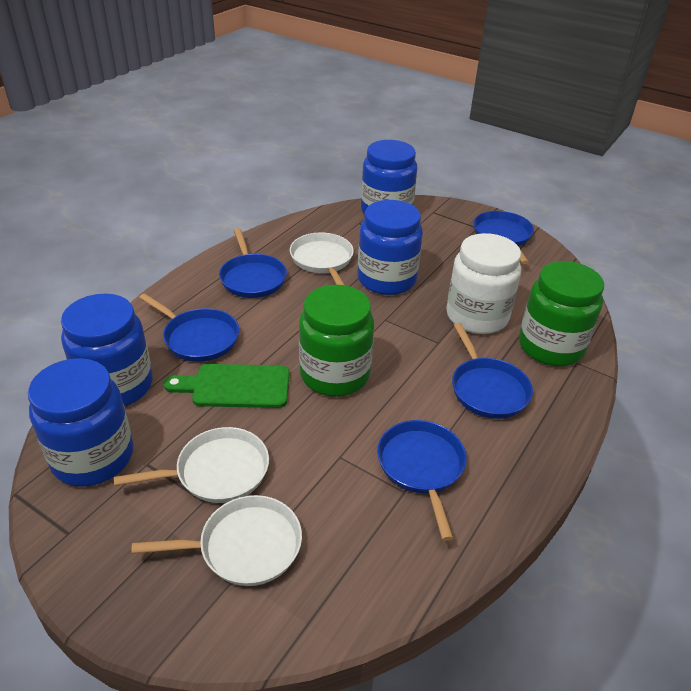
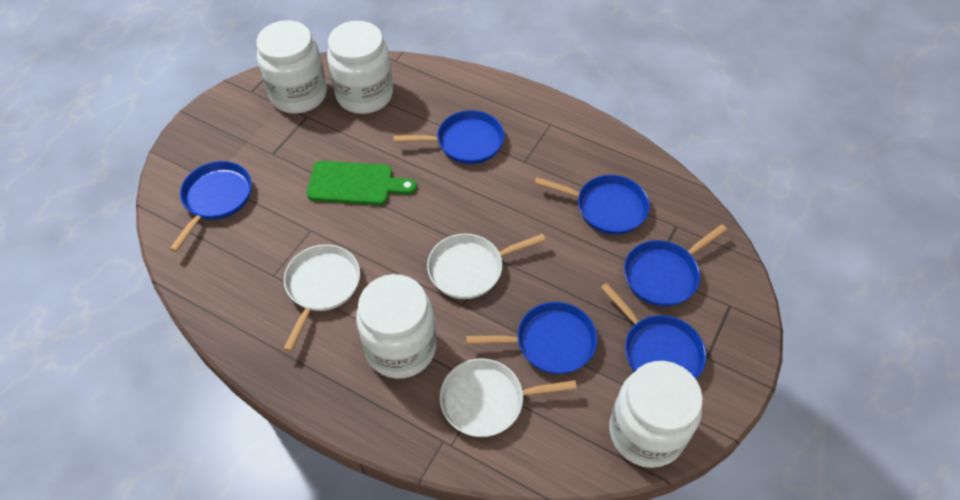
blue jar: [28,358,133,487] [61,293,153,407] [358,200,423,295] [361,140,417,215] = 4 -> none = 0
blue pan: [139,293,239,362] [219,228,287,298] [377,420,467,541] [452,323,533,419] [474,211,534,264] = 5 -> [170,161,252,252] [394,110,505,164] [466,302,598,374] [534,175,650,235] [601,283,706,379] [624,224,727,307] = 6
green jar: [299,285,374,396] [519,261,604,366] = 2 -> none = 0
white jar: [446,233,521,334] = 1 -> [256,20,327,114] [327,21,393,114] [356,274,436,379] [609,361,703,468] = 4

